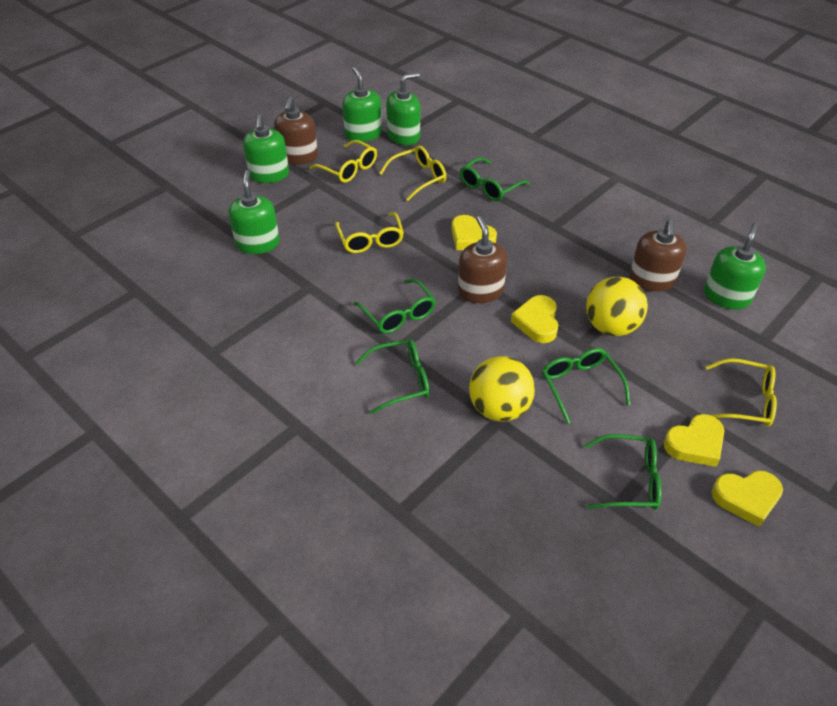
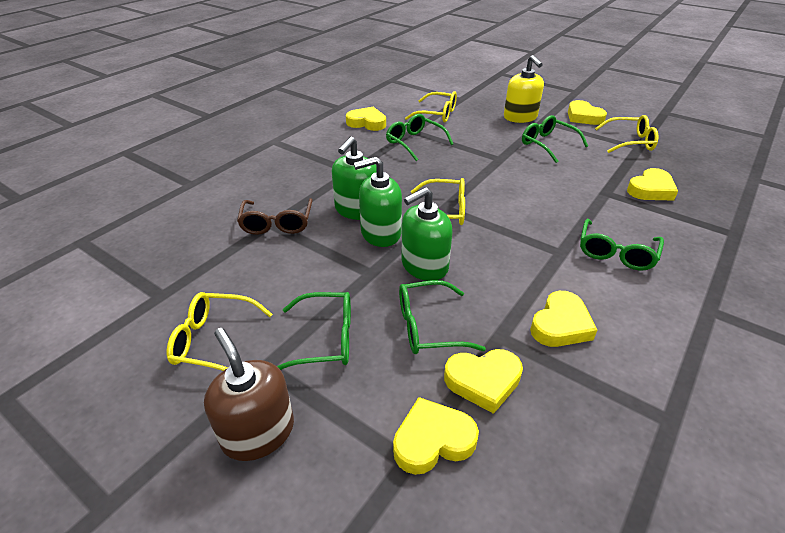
brown glasses: none = 0 -> [237,198,313,235] = 1
brown soap dispenser: [274,97,318,164] [458,216,508,303] [629,219,687,291] = 3 -> [204,328,294,461] = 1
green soap dispenser: [228,170,280,254] [243,114,289,183] [342,67,382,142] [386,72,420,145] [704,222,766,309] = 5 -> [332,136,377,220] [354,156,402,247] [401,187,452,281] = 3
yellow ball: [469,356,535,422] [586,277,648,336] = 2 -> none = 0
yellow heart: [451,215,497,250] [511,295,558,343] [663,414,724,467] [712,470,783,527] = 4 -> [346,107,386,131] [393,397,479,475] [444,349,523,414] [530,291,597,347] [568,100,607,125] [627,168,678,201] = 6
yellow soap dispenser: none = 0 -> [504,55,544,123] = 1

